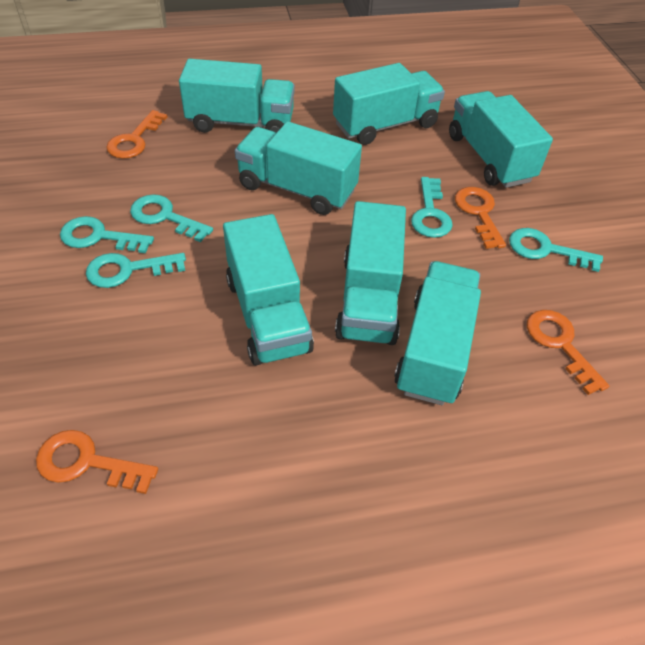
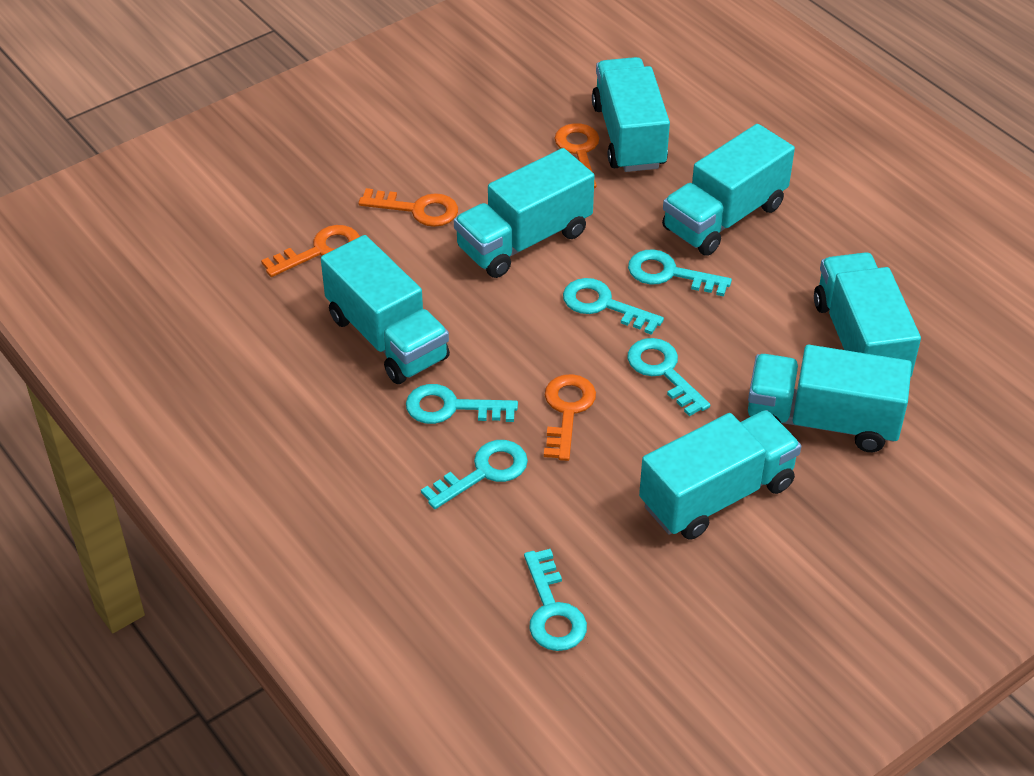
turquoise key: [60,216,154,253] [86,253,186,288] [130,194,213,242] [411,177,453,238] [509,228,603,272] = 5 -> [406,384,518,424] [421,440,528,509] [524,549,587,651] [563,278,664,335] [627,338,710,416] [628,249,732,297] = 6

